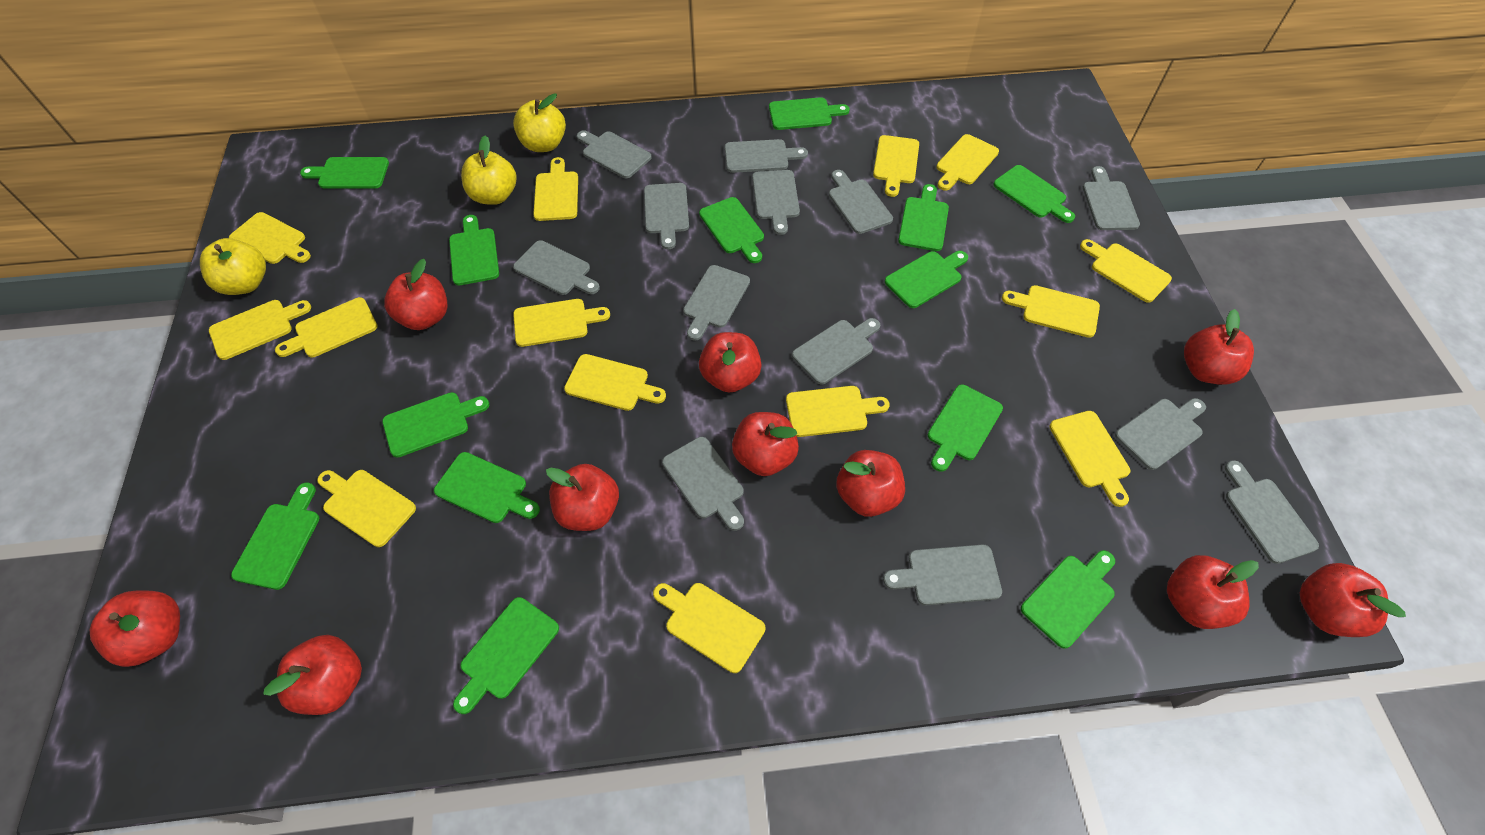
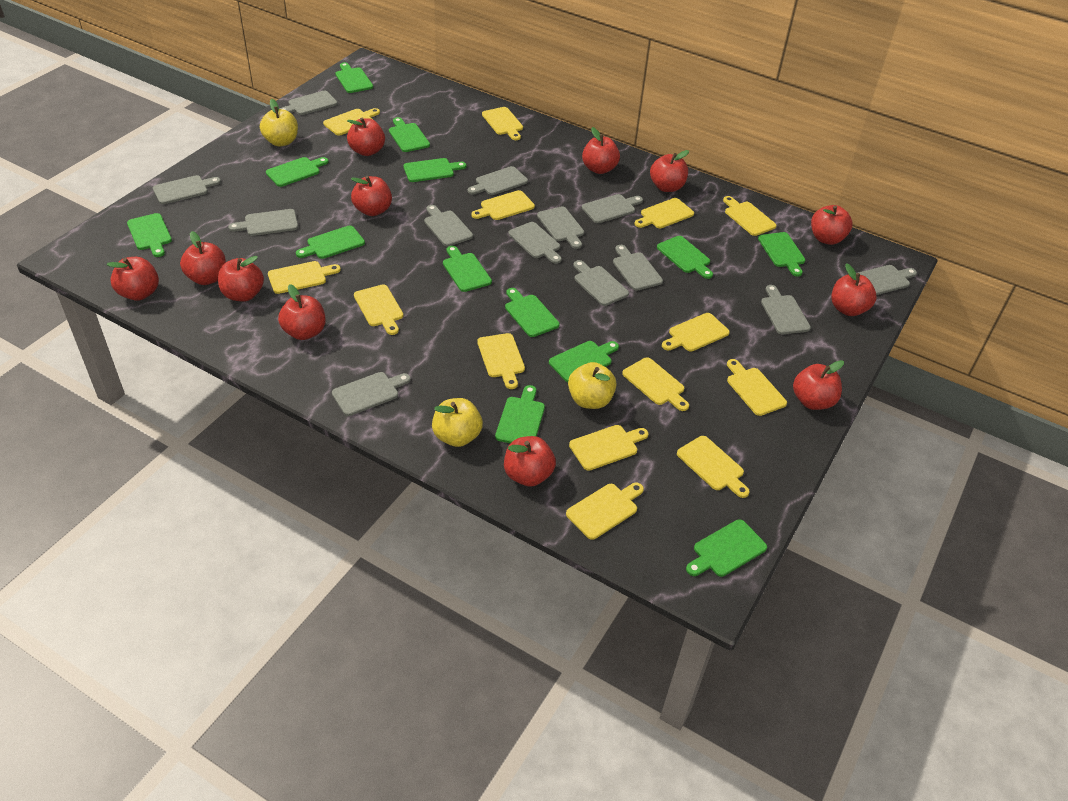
red apple: [90,590,180,667] [263,635,362,715] [384,259,448,330] [546,464,619,531] [699,332,762,393] [732,412,799,476] [836,450,905,517] [1167,555,1259,629] [1184,309,1254,385] [1300,563,1406,637] = 10 -> [106,257,159,301] [180,231,226,285] [218,256,264,302] [278,284,325,340] [347,117,385,156] [351,176,392,216] [504,436,556,487] [582,127,620,174] [650,150,689,192] [793,360,844,410] [811,205,853,245] [831,263,876,316] = 12

